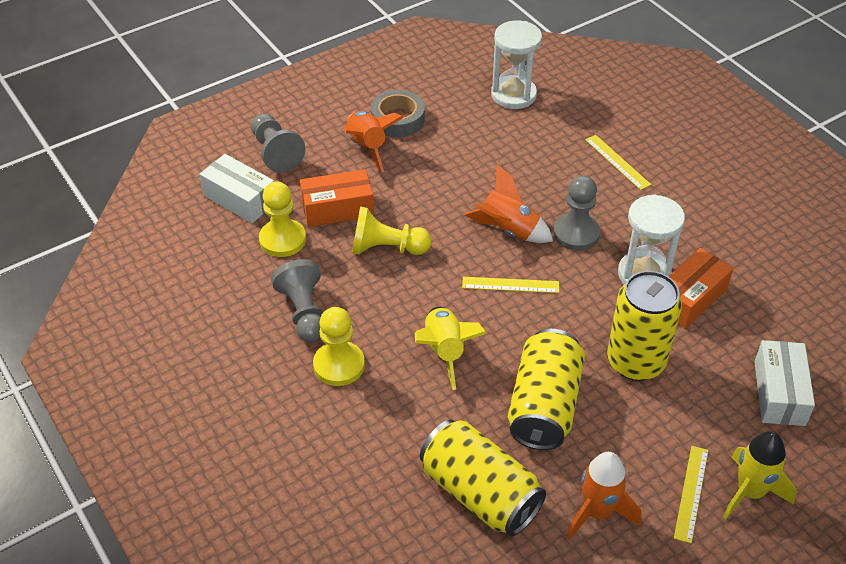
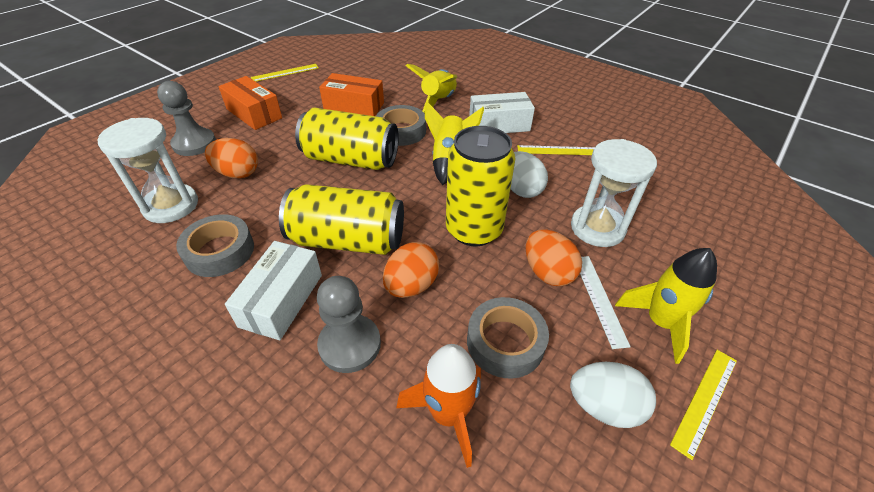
grey pawn: [251,113,305,172] [271,259,323,343] [553,175,600,251] = 3 -> [157,81,216,156] [317,276,381,373] = 2
grey tape: [371,90,425,138] = 1 -> [176,214,254,277] [376,105,426,146] [467,297,549,379] = 3
orange egg: none = 0 -> [205,138,258,179] [383,242,439,298] [526,230,582,286] = 3
orange rocket: [343,111,403,173] [464,164,553,243] [567,452,641,540] = 3 -> [396,344,481,468] = 1
white egg: none = 0 -> [511,151,548,198] [570,362,656,428] = 2
white ruler: none = 0 -> [580,256,631,349] = 1
yellow pawn: [259,182,306,257] [313,307,365,386] [352,206,431,255] = 3 -> none = 0
yellow rocket: [415,307,487,390] [723,431,797,520] = 2 -> [406,64,457,114] [425,101,484,185] [615,248,717,364] = 3

